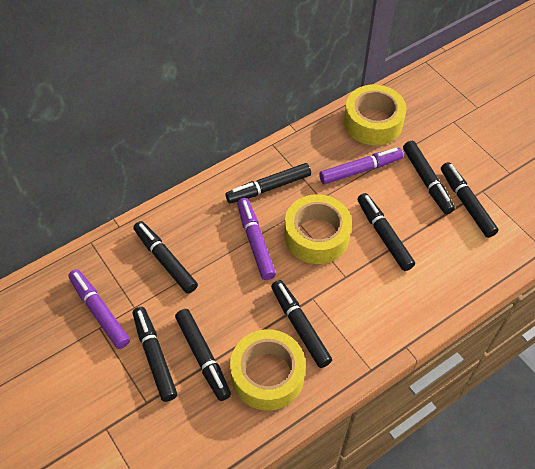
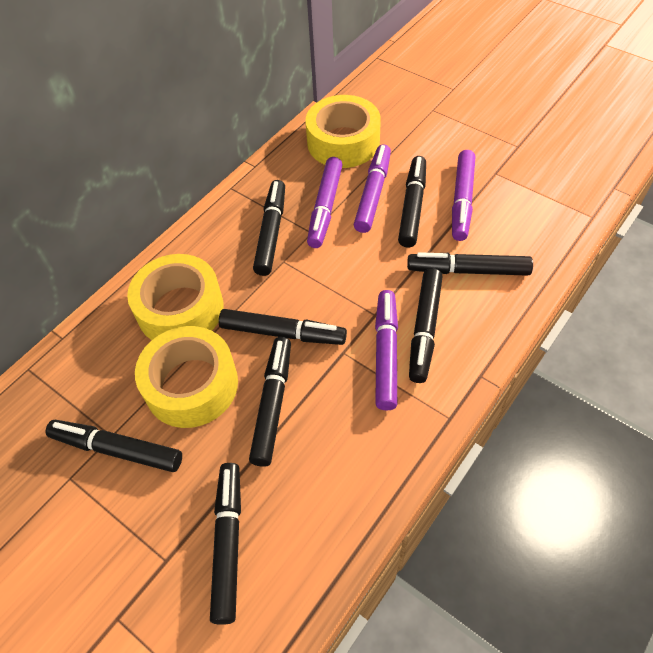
purple marker: [68,269,130,349] [237,198,276,280] [319,148,404,184] = 3 -> [307,157,343,248] [354,144,391,233] [375,290,398,410] [452,150,475,241] = 4

